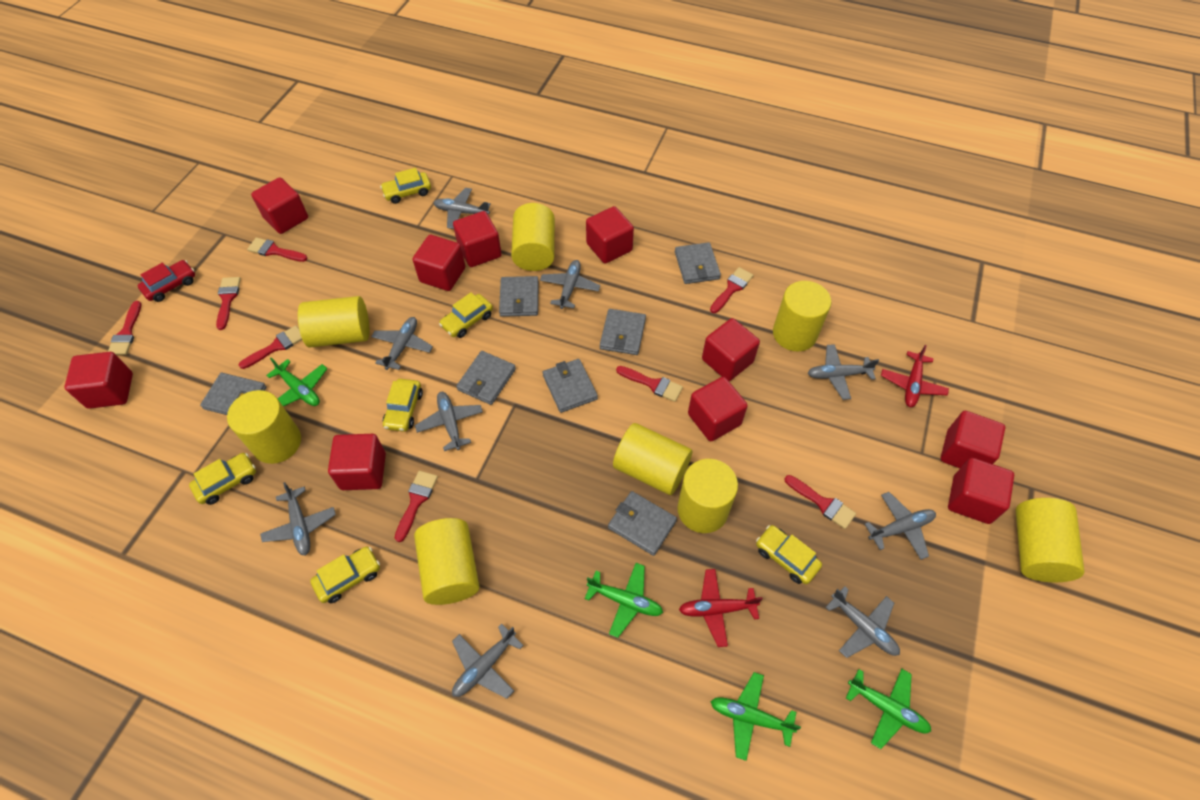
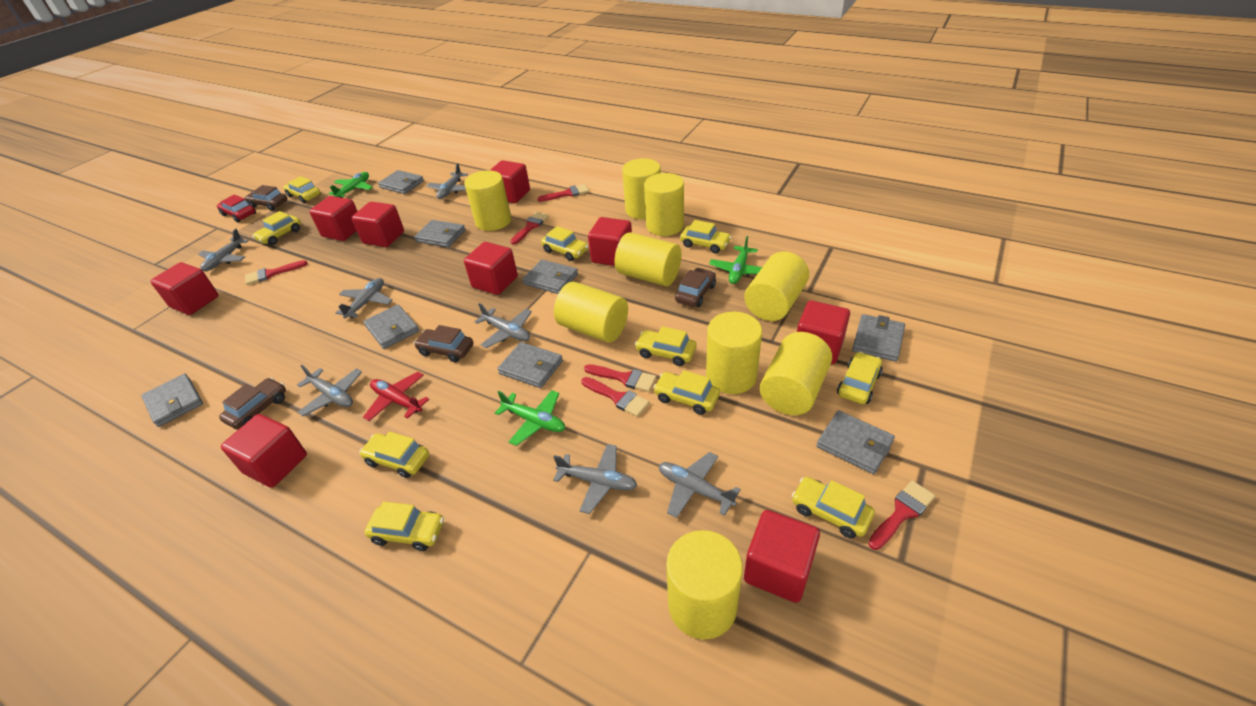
brown car: none = 0 -> [219,378,286,430] [244,185,287,211] [414,325,473,362] [675,268,716,307] = 4
green plane: [266,358,327,406] [584,563,663,638] [710,672,801,761] [846,669,931,749] = 4 -> [328,172,373,198] [495,390,565,446] [709,236,762,284] = 3
grey plane: [260,482,336,556] [371,317,433,370] [415,392,483,451] [433,188,491,229] [452,623,524,699] [540,260,600,309] [808,344,879,400] [825,586,900,658] [865,492,936,560] = 9 -> [198,229,249,271] [297,365,362,416] [336,278,392,318] [427,163,468,199] [474,303,532,348] [553,444,637,514] [659,452,741,518] = 7
grey wallet: [200,373,267,415] [456,351,516,405] [499,276,539,317] [543,359,598,413] [600,309,646,355] [608,491,677,556] [675,242,721,284] = 7 -> [141,374,203,427] [363,305,419,349] [378,170,424,194] [414,220,465,247] [497,342,563,388] [522,259,578,294] [816,411,895,474] [852,314,905,362] = 8
red brush: [108,301,141,355] [216,277,241,330] [239,325,302,369] [247,237,308,262] [395,471,438,542] [616,366,683,402] [710,267,754,313] [784,475,856,529] = 8 -> [245,260,307,285] [510,212,549,245] [537,184,589,202] [581,377,649,417] [584,364,656,392] [868,481,935,550] = 6
red cube: [64,352,133,409] [251,177,308,234] [328,434,386,490] [413,235,465,291] [453,211,502,267] [586,206,634,264] [688,377,748,441] [702,318,760,381] [941,411,1005,468] [948,458,1014,524] = 10 -> [150,262,218,315] [221,414,307,488] [309,196,358,241] [352,202,404,247] [464,242,518,295] [490,160,530,203] [588,217,632,266] [744,510,820,603] [797,301,850,364] = 9
red plane: [679,569,763,647] [881,345,949,407] = 2 -> [363,372,429,421] = 1
yellow car: [189,453,256,505] [310,547,380,603] [380,168,431,204] [383,379,423,432] [439,292,493,338] [756,525,822,584] = 6 -> [252,211,301,245] [283,176,321,203] [359,432,429,478] [365,502,444,551] [541,226,588,261] [635,326,697,366] [653,370,720,415] [680,220,731,253] [792,477,875,539] [837,352,883,404] = 10
yellow cylinder: [227,390,301,464] [298,296,369,348] [414,518,480,605] [511,203,555,271] [613,423,692,495] [677,459,738,533] [773,281,831,352] [1015,498,1084,582] = 8 -> [464,170,511,231] [554,282,628,343] [615,232,682,286] [622,158,661,219] [644,173,684,236] [666,530,743,639] [706,312,762,394] [744,251,809,321] [760,332,832,415] = 9

